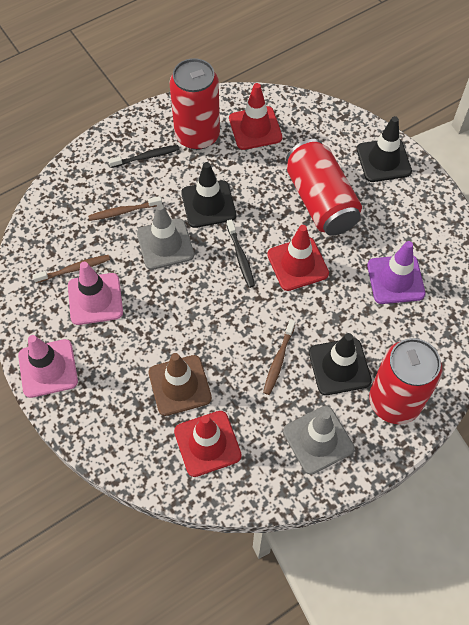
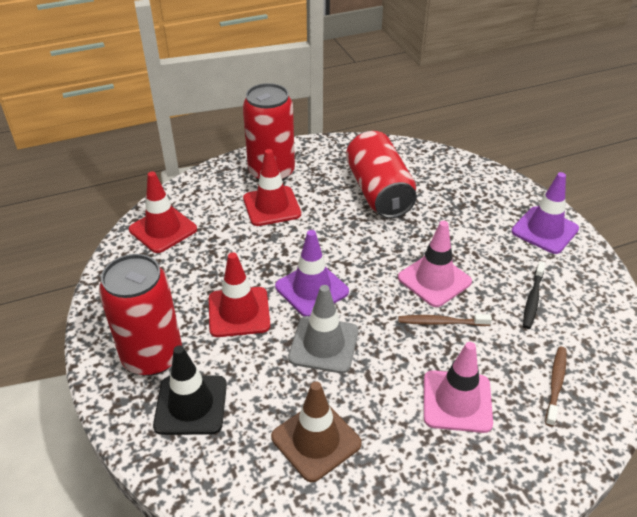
black toothbrush: [108,145,179,168] [227,219,255,288] = 2 -> [523,261,546,329] = 1
black traffic cone: [181,162,236,228] [309,333,372,395] [357,116,412,182] = 3 -> [153,345,227,435] = 1
brown toothbrush: [32,255,110,283] [88,196,162,221] [263,319,295,395] = 3 -> [398,314,492,326] [545,347,567,427] = 2
grey traffic cone: [137,204,194,270] [283,406,354,475] = 2 -> [288,285,359,373] = 1
purple traffic cone: [367,241,425,304] = 1 -> [275,230,349,317] [511,172,579,254] = 2

